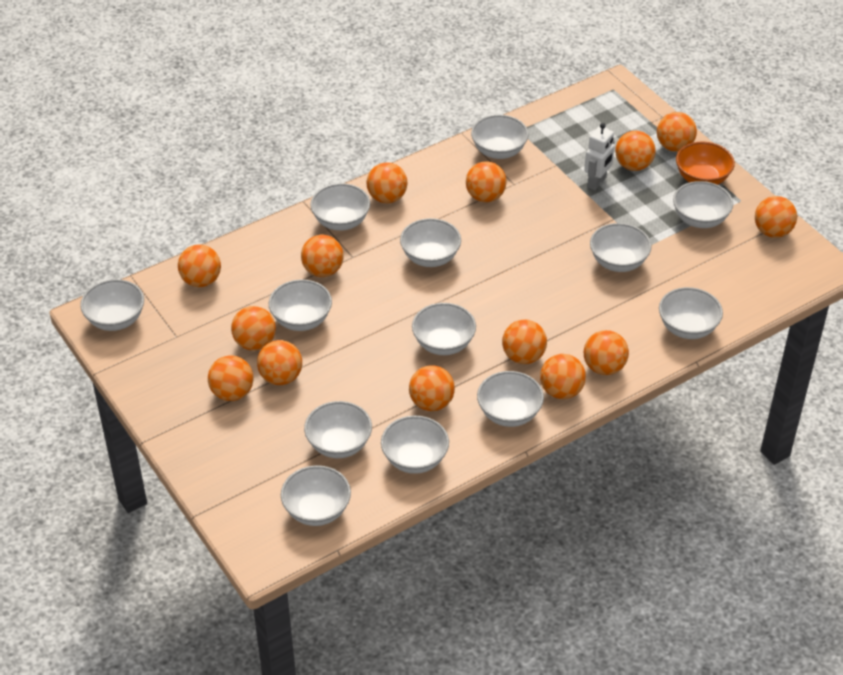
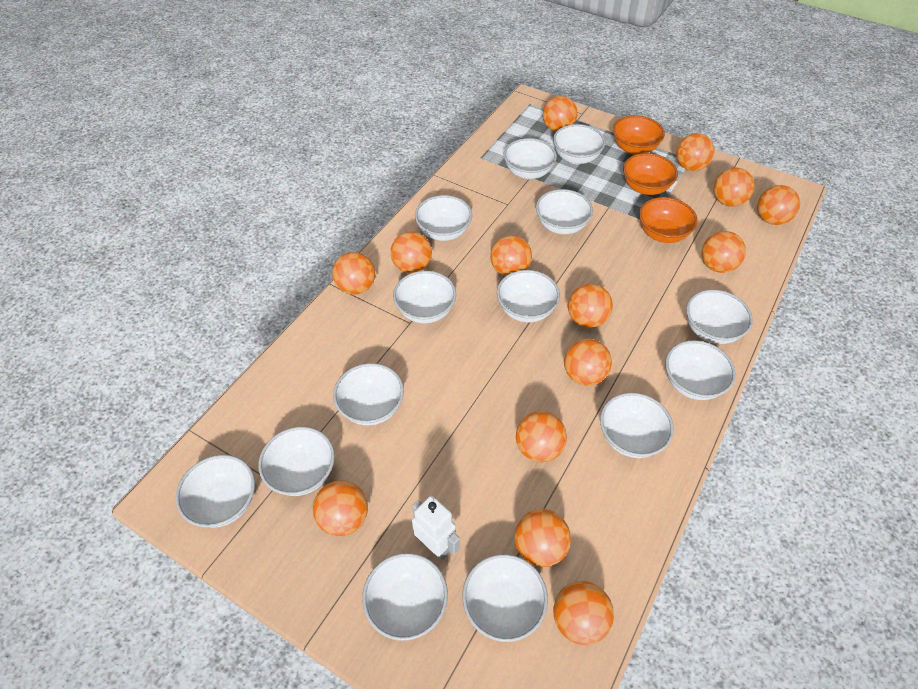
orange bowl: [676,142,735,185] = 1 -> [613,115,665,155] [623,153,678,195] [639,197,698,243] = 3
white bowl: [80,279,144,331] [269,279,332,331] [281,465,351,526] [304,401,372,458] [310,183,370,231] [381,416,449,474] [400,218,461,267] [412,303,476,355] [471,115,529,159] [477,371,544,427] [590,223,652,272] [659,287,723,339] [673,181,733,228] = 13 -> [176,455,255,528] [258,427,335,496] [333,363,404,425] [362,553,448,641] [393,271,456,323] [415,195,472,241] [462,554,548,642] [497,270,560,323] [504,138,557,179] [536,189,593,234] [553,124,605,164] [600,392,674,458] [665,340,736,400] [686,289,753,344] = 14

